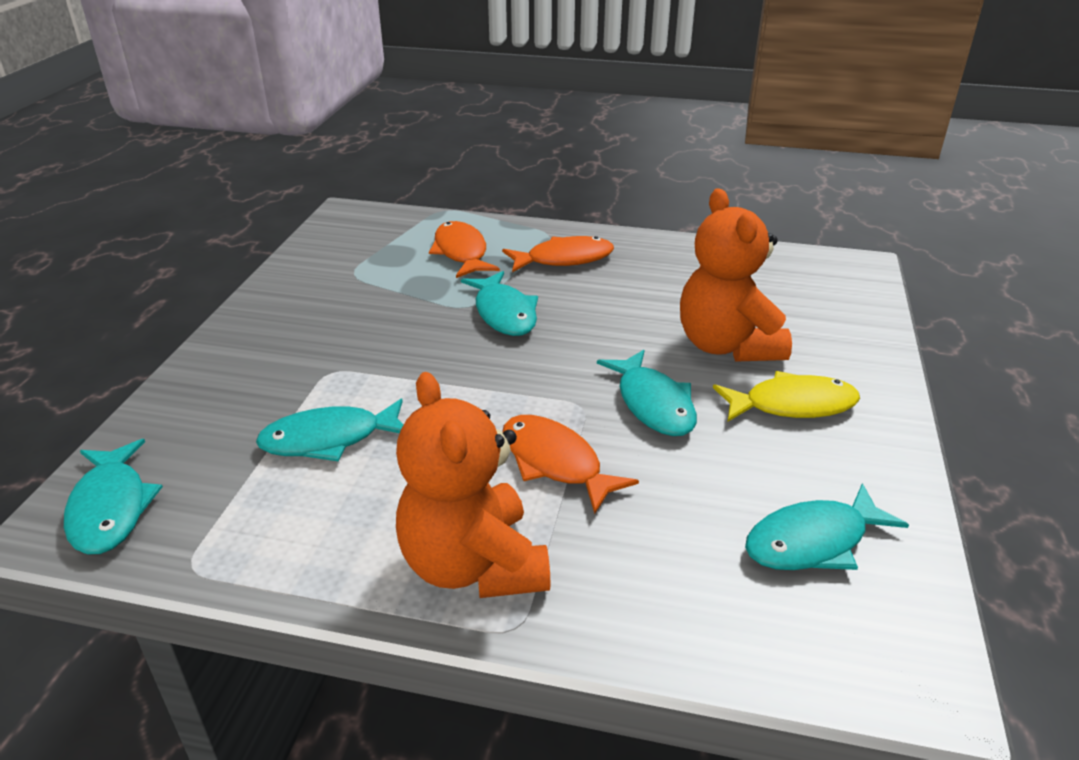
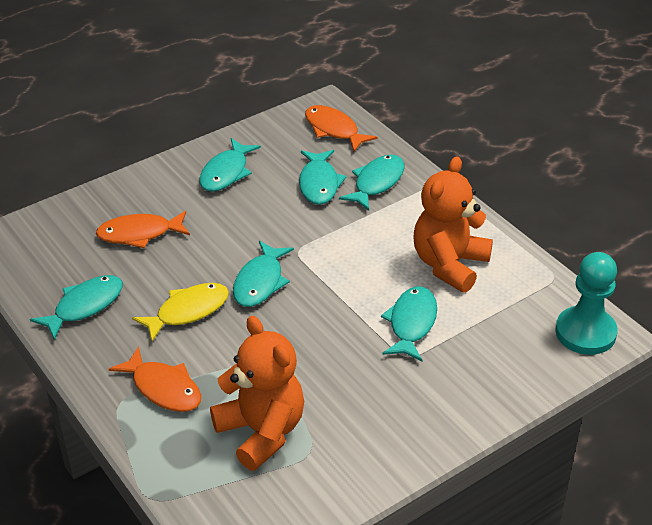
turquoise fish: [64,439,163,554] [256,399,404,462] [461,271,538,336] [597,350,697,436] [745,483,909,570] = 5 -> [30,275,123,340] [199,138,261,192] [233,241,294,307] [299,150,347,205] [339,155,404,211] [381,286,437,361] = 6
turquoise pawn: none = 0 -> [555,252,618,355] = 1

